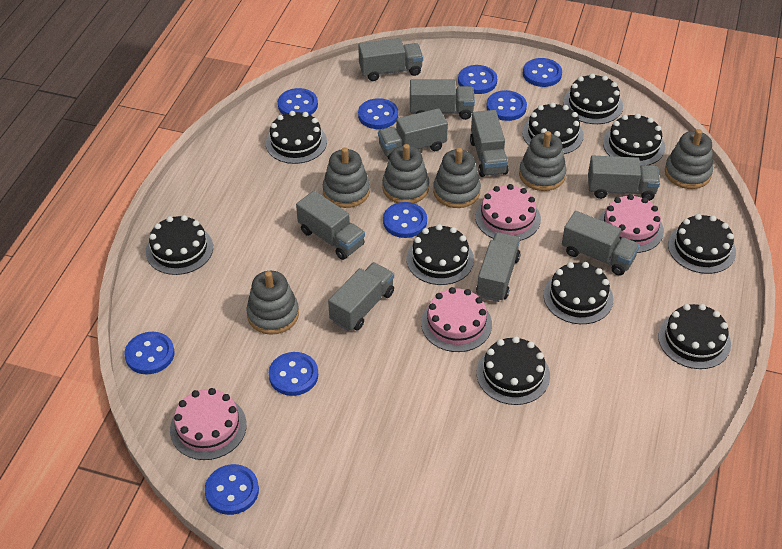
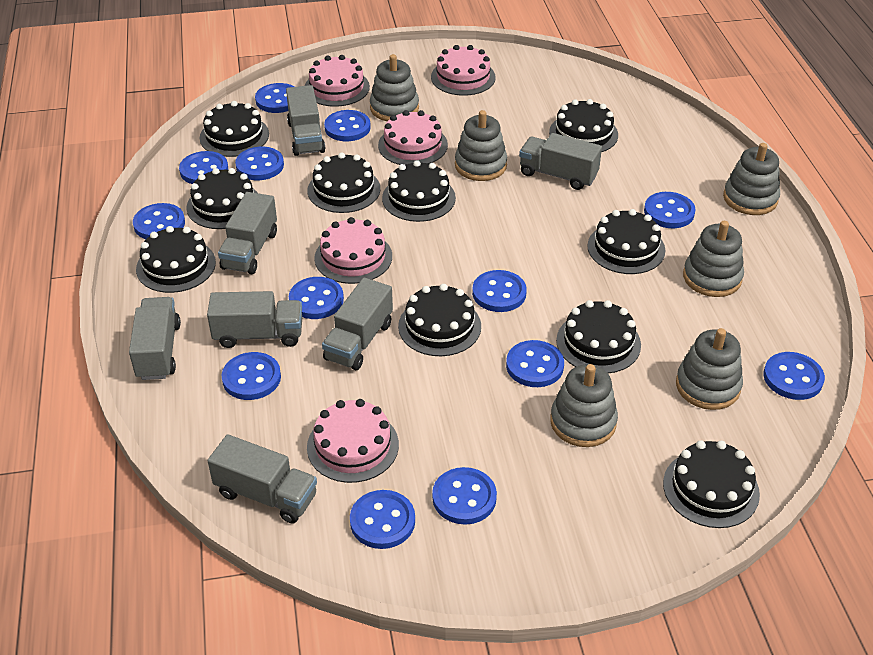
blue button: [124,332,174,374] [205,464,259,515] [269,352,318,396] [278,88,318,115] [358,98,398,129] [383,202,427,238] [458,65,497,94] [486,90,527,121] [523,58,562,87] = 9 -> [133,203,185,239] [179,151,228,184] [222,352,281,400] [235,147,284,180] [255,83,295,113] [289,277,344,319] [324,110,371,141] [350,490,415,549] [432,467,497,525] [472,270,527,312] [506,340,564,387] [644,192,696,228] [763,352,825,400] = 13
grey truck: [296,191,365,260] [328,262,394,331] [358,38,423,81] [378,108,448,160] [410,79,475,120] [470,110,509,177] [476,232,521,302] [562,211,640,276] [588,156,660,201] = 9 -> [129,297,181,380] [207,291,302,348] [208,434,317,524] [218,192,277,274] [286,85,326,156] [322,278,393,370] [519,133,602,190] = 7
pink cake: [170,388,247,460] [421,287,492,352] [475,184,541,241] [599,194,664,253] = 4 -> [305,55,370,107] [307,399,399,483] [314,217,392,284] [378,110,448,165] [431,45,496,96] = 5

